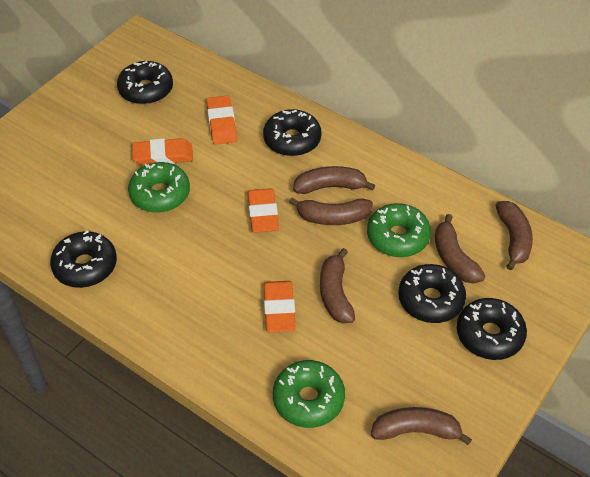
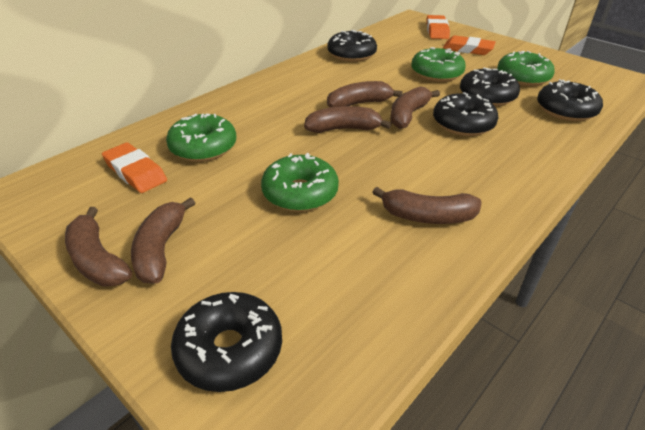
green donut: [128,162,190,213] [273,360,345,428] [367,203,431,257] = 3 -> [166,113,236,162] [261,153,339,212] [411,47,466,82] [497,51,555,86] = 4
orange eraser: [132,138,193,166] [206,95,237,145] [248,188,279,233] [264,281,296,332] = 4 -> [102,143,167,193] [426,15,450,39] [443,35,496,55] = 3

